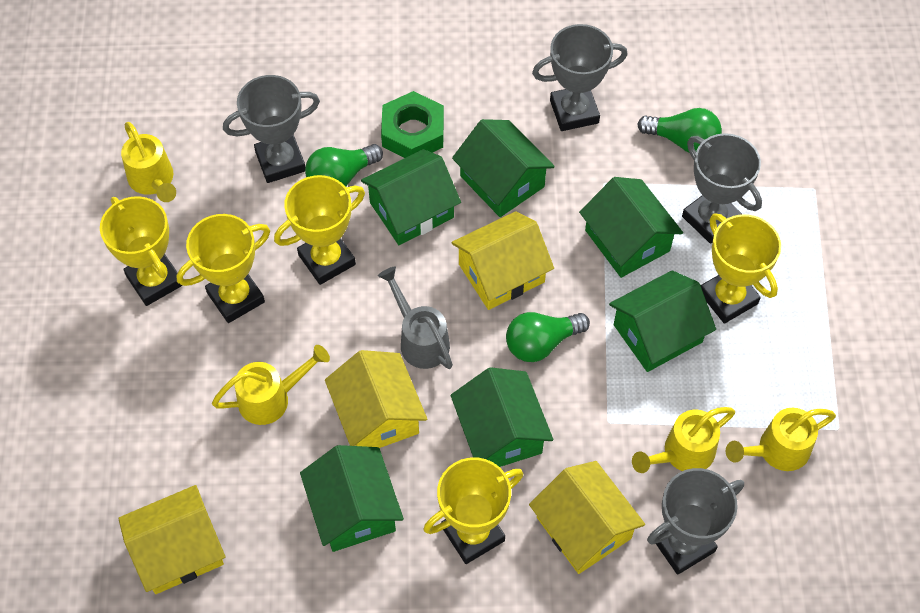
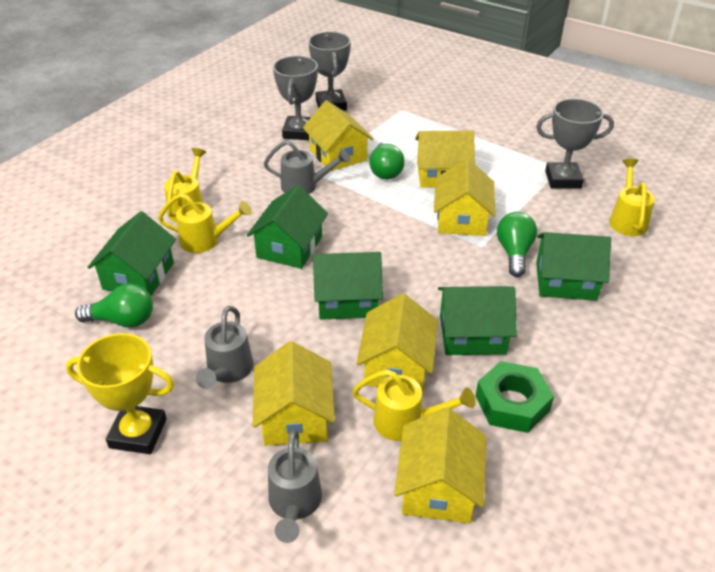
green house: [300,445,404,552] [361,149,461,245] [451,367,553,467] [452,119,555,217] [579,177,683,278] [609,270,716,372] = 6 -> [87,211,176,296] [247,185,328,269] [313,252,383,320] [438,286,517,355] [536,232,611,301] = 5
grey trophy: [223,75,320,183] [532,24,628,131] [647,468,744,575] [682,133,762,243] = 4 -> [273,56,318,140] [308,32,351,111] [536,99,614,189] = 3
grey watering can: [378,266,453,369] = 1 -> [196,306,253,389] [263,140,350,194] [268,429,322,543] = 3
yellow house: [118,485,225,594] [325,350,427,448] [451,211,554,310] [529,461,645,574] = 4 -> [253,341,335,446] [303,100,373,171] [356,293,438,392] [394,407,486,523] [415,131,475,188] [434,158,496,236] = 6
yellow trophy: [100,196,183,306] [177,214,270,323] [274,175,365,285] [424,458,523,564] [701,213,781,324] = 5 -> [66,333,174,454] = 1

